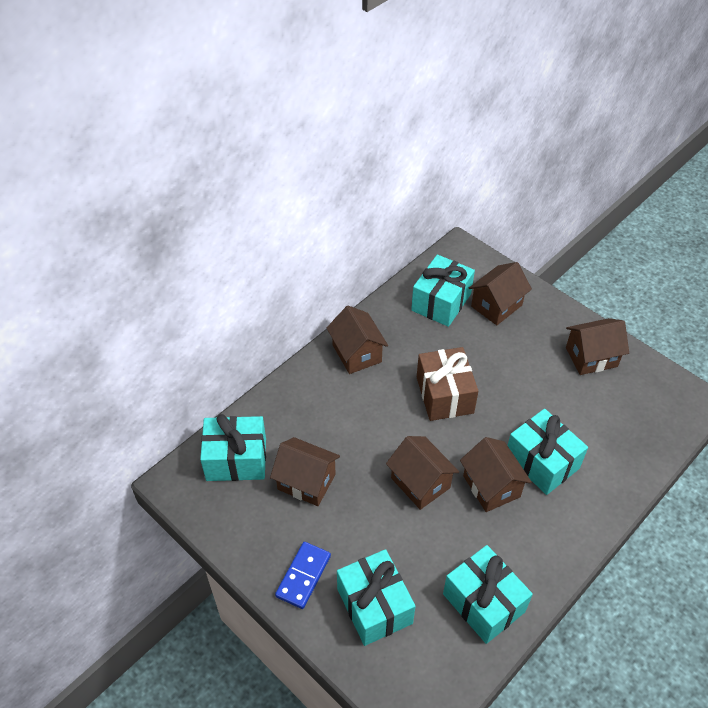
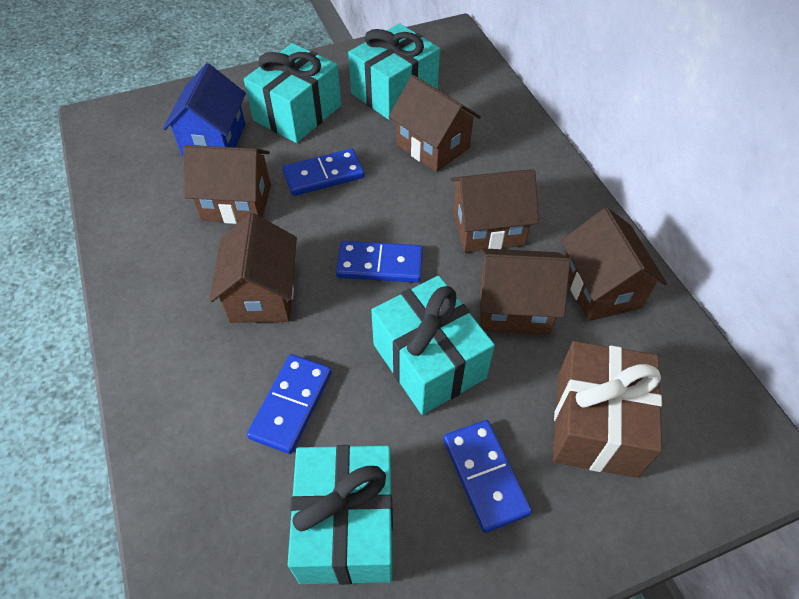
blue domino: [275,542,331,609] = 1 -> [247,354,332,454] [282,148,364,196] [336,241,423,283] [443,420,532,533] = 4
blue house: none = 0 -> [163,63,246,156] = 1
turquoise gift: [200,414,266,481] [337,549,416,646] [411,254,475,327] [443,545,533,644] [507,409,588,495] = 5 -> [244,43,341,143] [288,445,393,585] [348,23,440,120] [371,276,495,415] = 4

